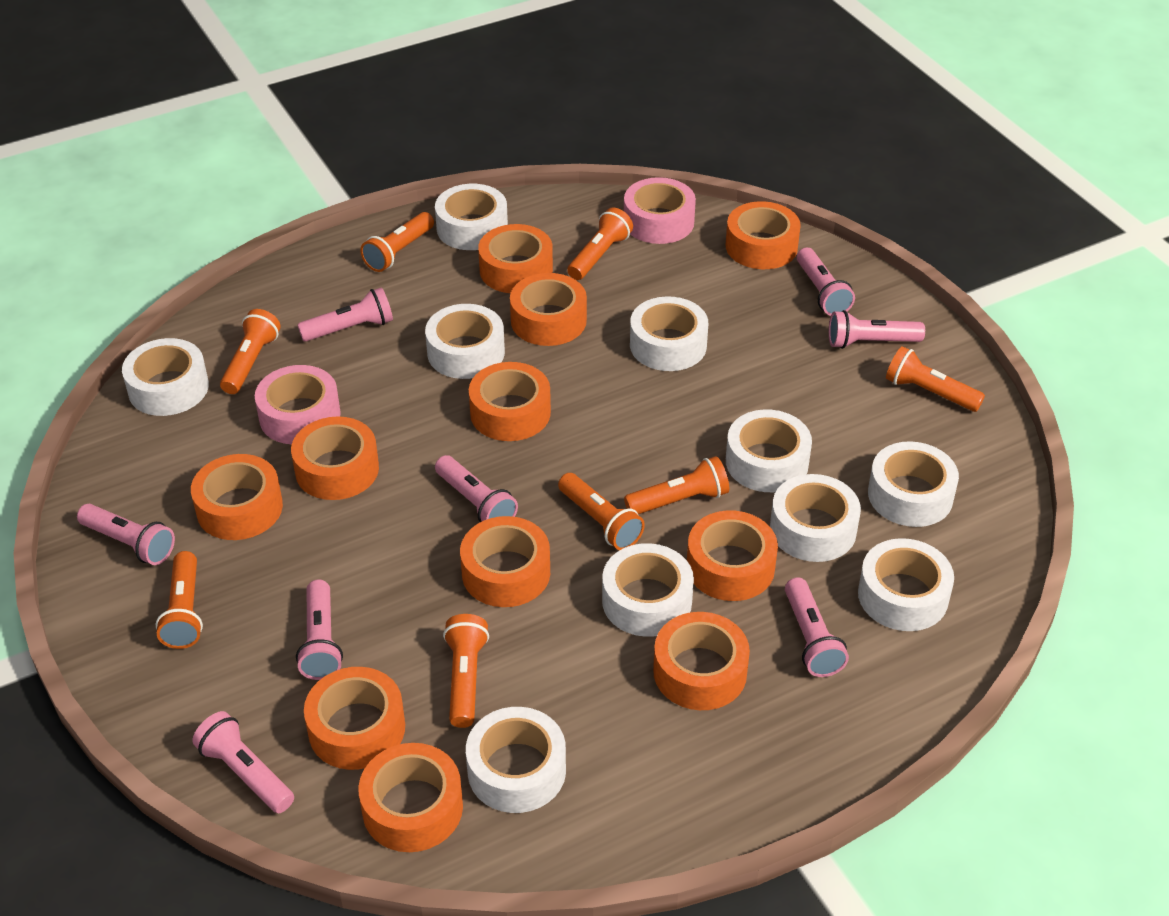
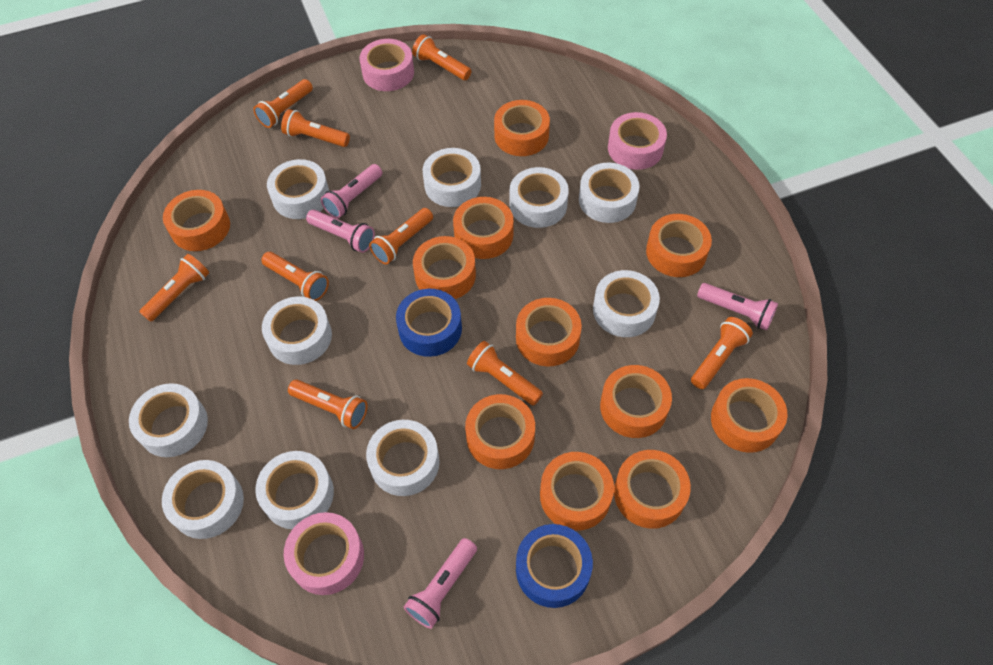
blue tape: none = 0 -> [396,289,462,357] [516,524,593,608] = 2
orange flashlight: [156,551,203,649] [220,309,281,394] [360,212,434,272] [443,614,489,728] [558,473,645,550] [567,208,633,280] [624,456,729,514] [886,346,985,412] = 8 -> [139,254,209,322] [253,79,313,128] [261,252,329,301] [281,109,350,147] [288,379,368,429] [369,208,433,264] [412,34,472,80] [467,341,543,406] [691,317,753,389] = 9
pink flashlight: [77,504,175,565] [192,711,294,813] [296,580,343,680] [297,287,393,341] [435,455,518,522] [785,577,849,677] [797,247,855,316] [829,310,925,349] = 8 -> [306,209,375,253] [321,164,382,218] [404,538,477,629] [697,283,778,330] = 4
pink tape: [255,365,341,444] [624,177,696,244] = 2 -> [284,512,364,595] [360,39,414,91] [608,112,667,170] = 3

